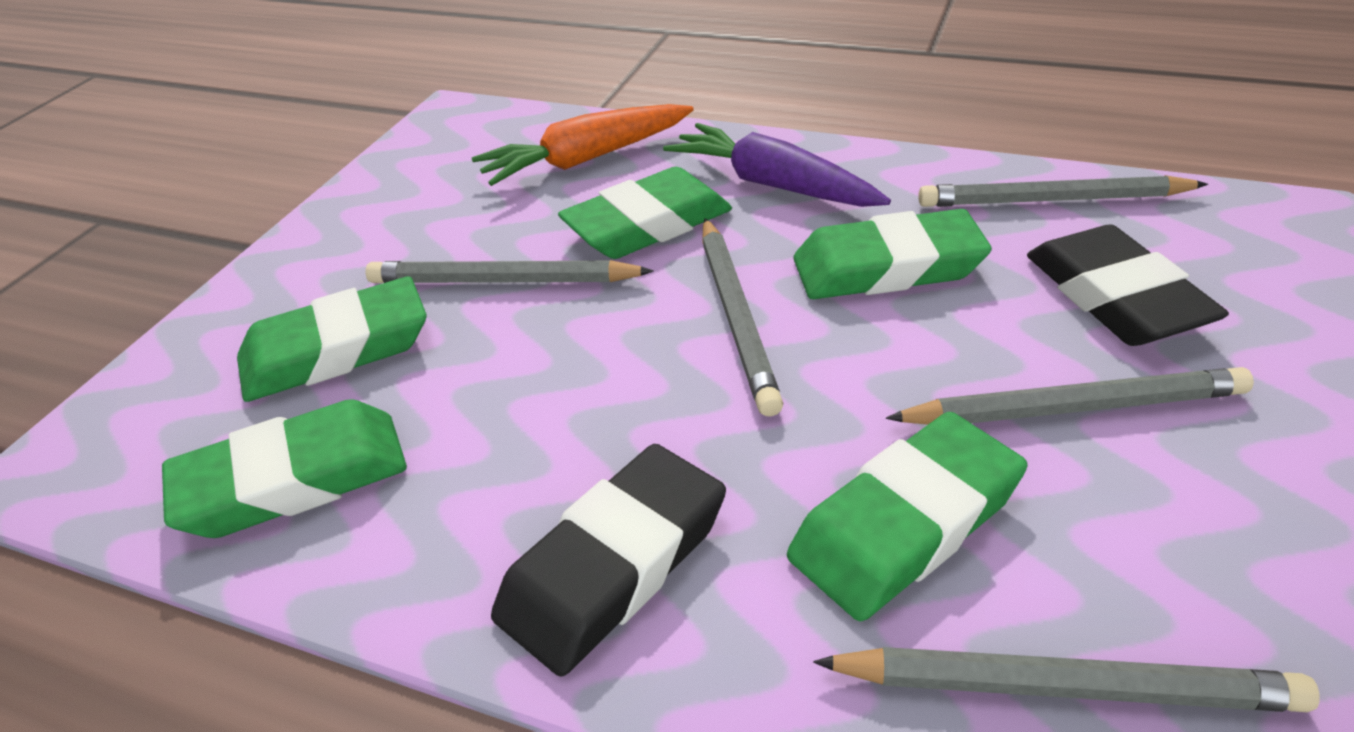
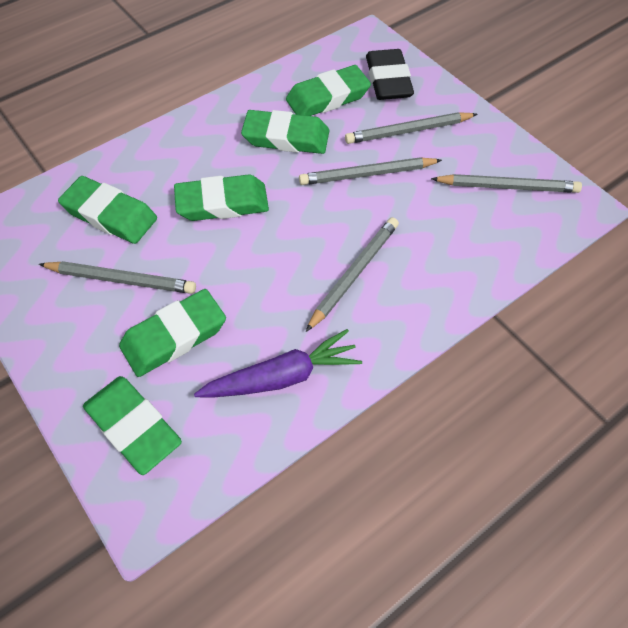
black eraser: [491,444,726,677] [1027,225,1229,346] = 2 -> [366,49,414,100] = 1
green eraser: [162,399,407,538] [237,276,427,402] [558,167,732,259] [787,412,1027,621] [793,209,992,299] = 5 -> [58,176,157,244] [83,376,182,475] [119,289,226,377] [174,174,269,221] [241,110,329,154] [286,65,371,116] = 6
orange carrot: [472,104,694,186] = 1 -> none = 0

